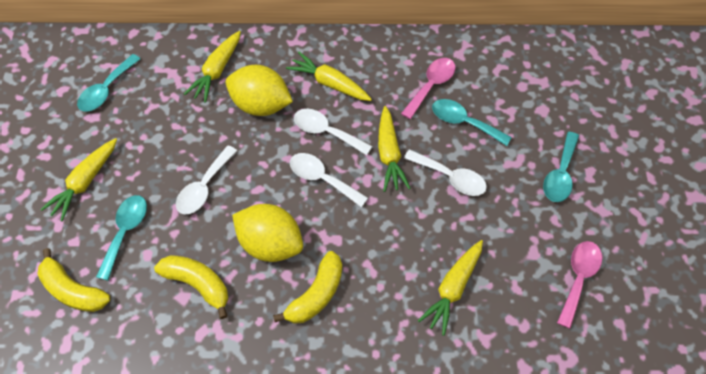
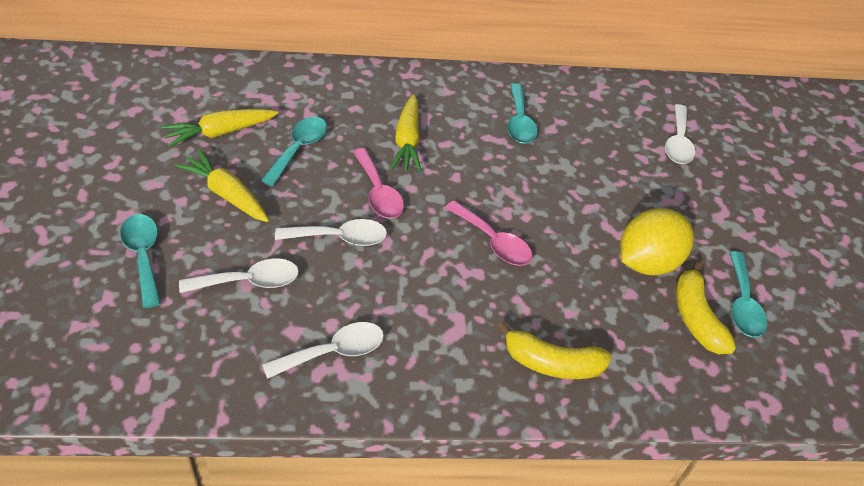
yellow banana: [38,248,110,312] [154,255,228,319] [273,251,342,324] = 3 -> [497,322,612,379] [676,262,736,354] = 2
yellow carrot: [40,138,117,222] [184,31,241,103] [286,52,372,101] [378,106,411,192] [418,240,483,336] = 5 -> [161,109,278,147] [175,149,269,222] [390,94,422,172] = 3
yellow lemon: [226,65,293,116] [232,204,303,262] = 2 -> [620,208,694,275] = 1

